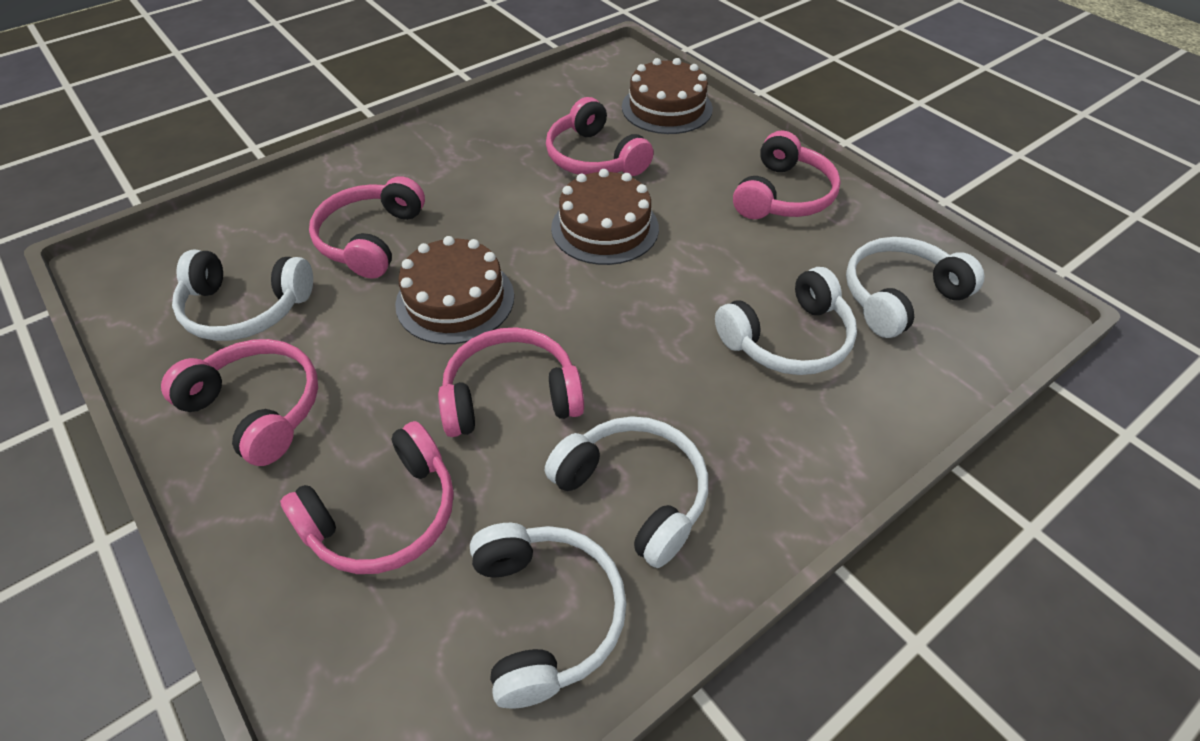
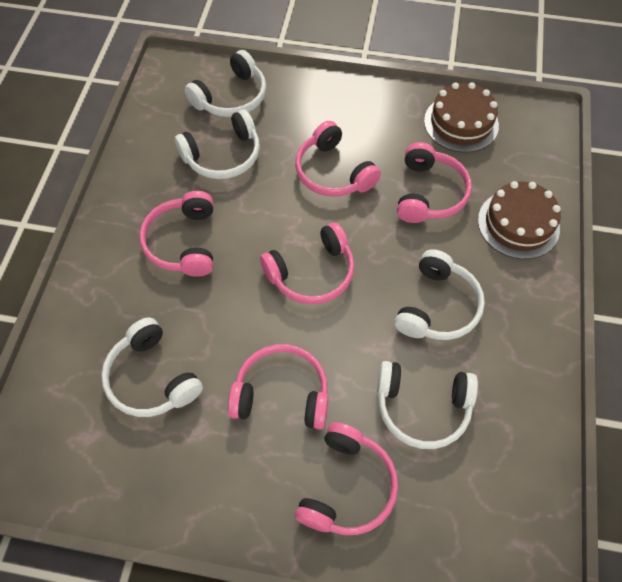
brown cake: [395,236,514,344] [551,169,659,265] [622,58,713,134] = 3 -> [424,82,499,152] [478,181,561,259] = 2

